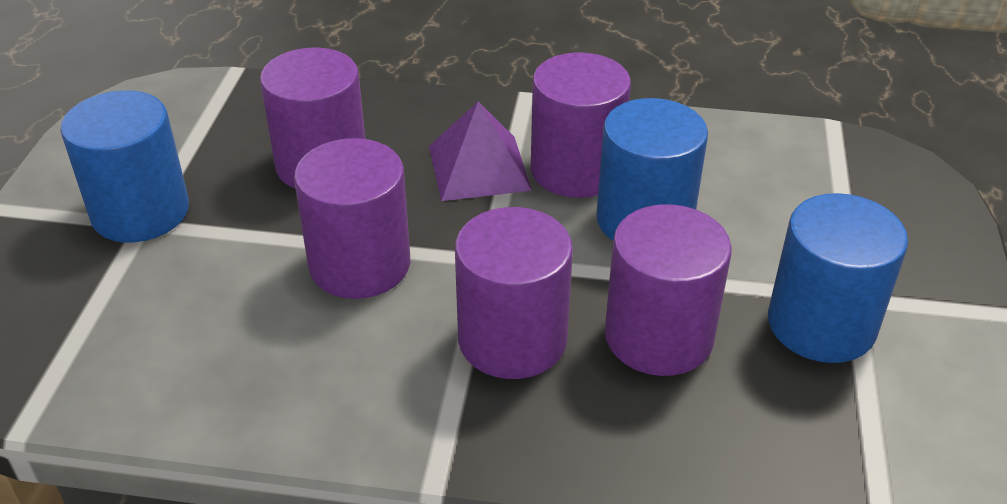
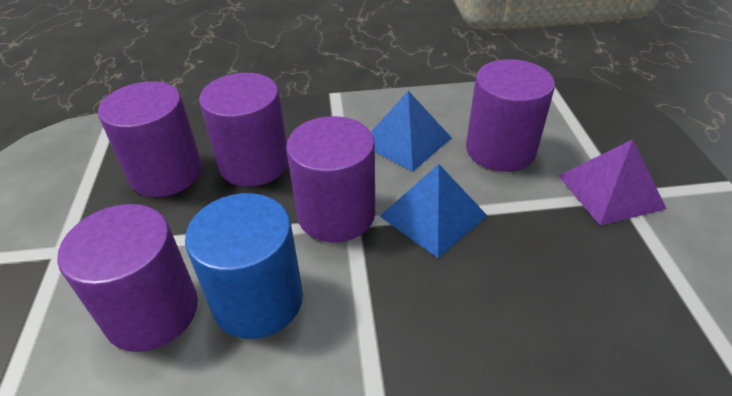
blue cylinder: [60,90,189,242] [596,98,708,241] [768,193,908,363] = 3 -> [185,193,303,339] = 1
blue pyramid: none = 0 -> [371,91,452,172] [380,164,488,258] = 2

